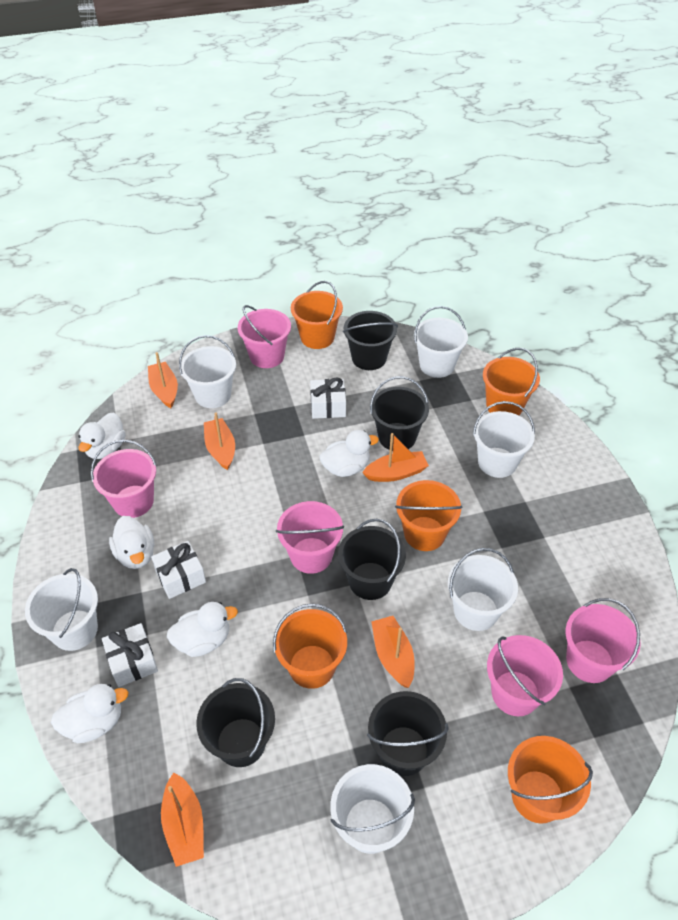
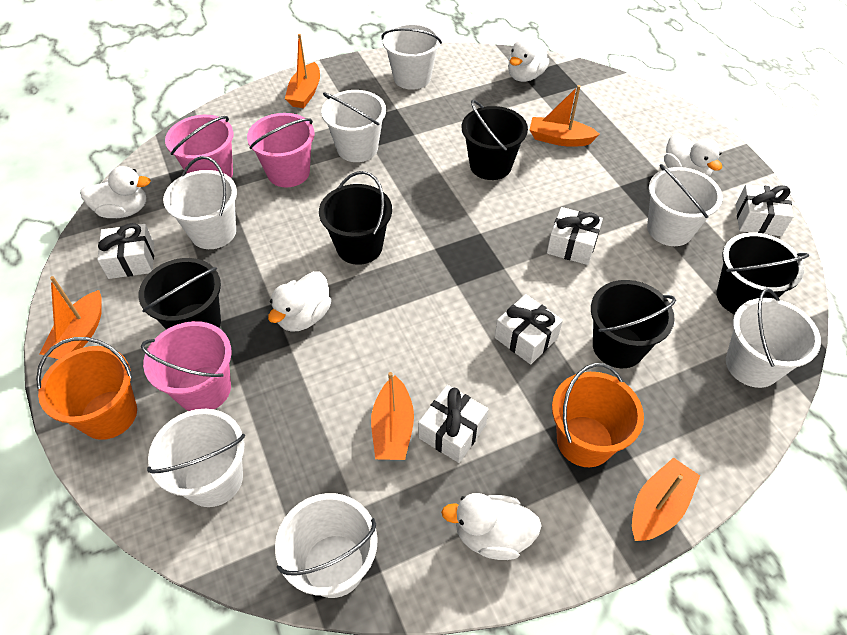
orange bucket: [273,604,347,689] [291,281,343,349] [395,480,462,551] [483,348,540,415] [508,736,593,823] = 5 -> [36,337,137,440] [552,363,644,467] = 2
pink bucket: [91,440,157,518] [238,305,291,368] [276,501,344,574] [487,635,563,716] [565,598,641,683] = 5 -> [141,321,231,411] [165,115,234,178] [247,113,314,187] = 3
white bucket: [25,568,98,651] [179,335,236,408] [331,764,415,854] [414,306,468,378] [448,548,518,631] [473,401,535,478] = 6 -> [147,409,245,507] [163,156,237,249] [275,493,378,598] [321,90,386,162] [382,23,442,90] [647,164,723,246] [726,288,821,388] = 7
white gift: [102,623,158,687] [151,541,206,599] [310,378,346,419] = 3 -> [97,223,154,279] [418,385,489,463] [495,294,563,364] [547,207,603,265] [736,184,794,236] = 5

